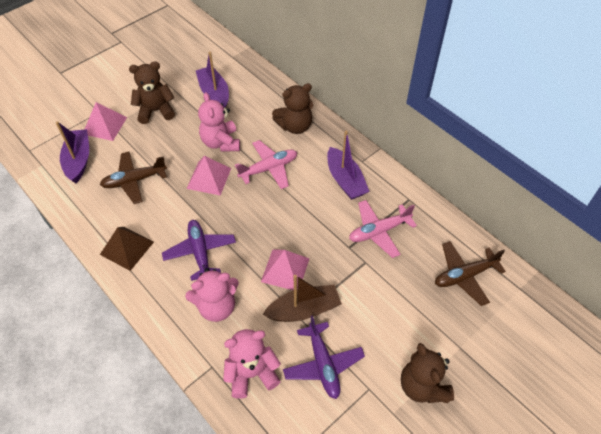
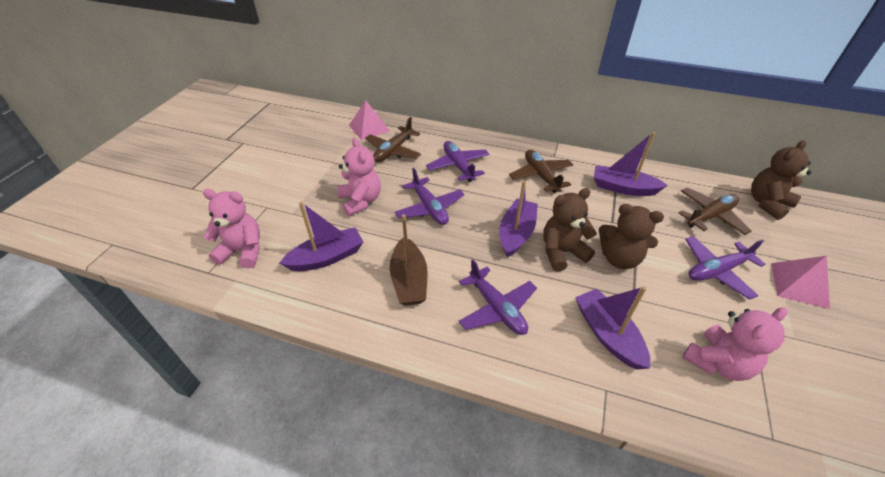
brown plane: [100,152,167,204] [435,241,506,306] = 2 -> [365,117,421,162] [509,150,573,193] [678,187,752,235] = 3
brown pyramid: [100,227,154,271] = 1 -> none = 0
pink plane: [235,140,297,189] [349,200,417,258] = 2 -> none = 0
pink pyramid: [84,102,127,141] [187,156,231,196] [261,249,310,290] = 3 -> [349,100,390,140] [771,256,830,309] = 2
purple boat: [56,121,89,183] [196,52,229,108] [327,131,370,200] = 3 -> [280,202,363,271] [500,180,538,257] [575,286,650,370] [594,132,668,196] = 4
purple plane: [162,220,236,281] [283,315,365,399] = 2 -> [395,168,465,225] [426,141,489,182] [459,259,537,335] [685,236,766,300] = 4

